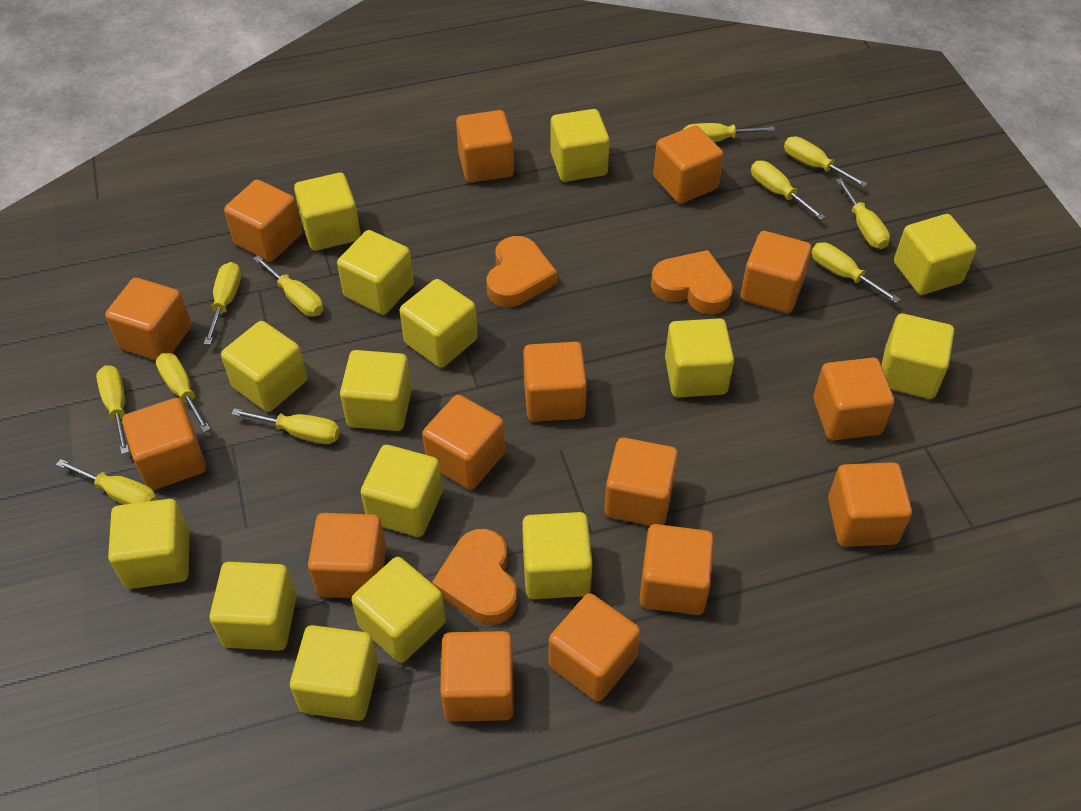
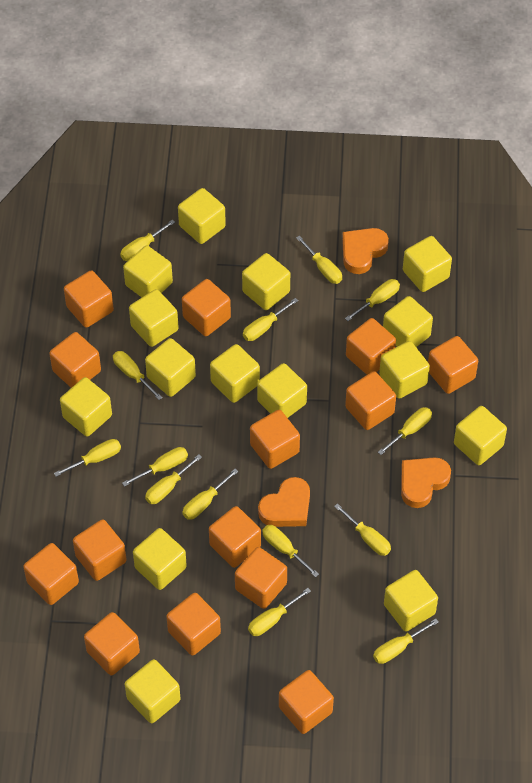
orange cube: [105,278,191,360] [122,398,206,490] [224,180,302,261] [308,513,386,598] [422,395,505,490] [440,631,514,722] [456,110,514,183] [523,342,587,422] [549,593,641,701] [604,438,678,526] [639,524,714,615] [653,125,724,204] [741,231,812,313] [813,358,895,440] [828,462,912,547] = 15 -> [23,543,79,605] [49,332,101,388] [64,270,114,328] [73,519,127,581] [84,612,140,675] [166,593,221,656] [182,279,231,336] [209,506,261,568] [235,547,287,609] [250,410,300,469] [279,670,334,734] [345,371,396,430] [346,318,396,375] [428,336,478,394] = 14
yellow screwdriver: [56,459,158,505] [96,365,129,454] [156,353,211,433] [204,262,241,345] [231,408,340,444] [253,255,323,317] [683,123,775,142] [751,161,826,220] [784,136,868,187] [811,242,900,303] [836,178,890,249] = 11 -> [54,439,121,477] [113,351,163,400] [120,219,175,261] [122,447,188,487] [145,454,202,504] [182,469,238,520] [243,298,298,341] [248,588,311,636] [262,525,319,577] [296,235,342,284] [334,503,391,556] [345,279,400,321] [373,619,439,664] [378,407,432,455] = 14

